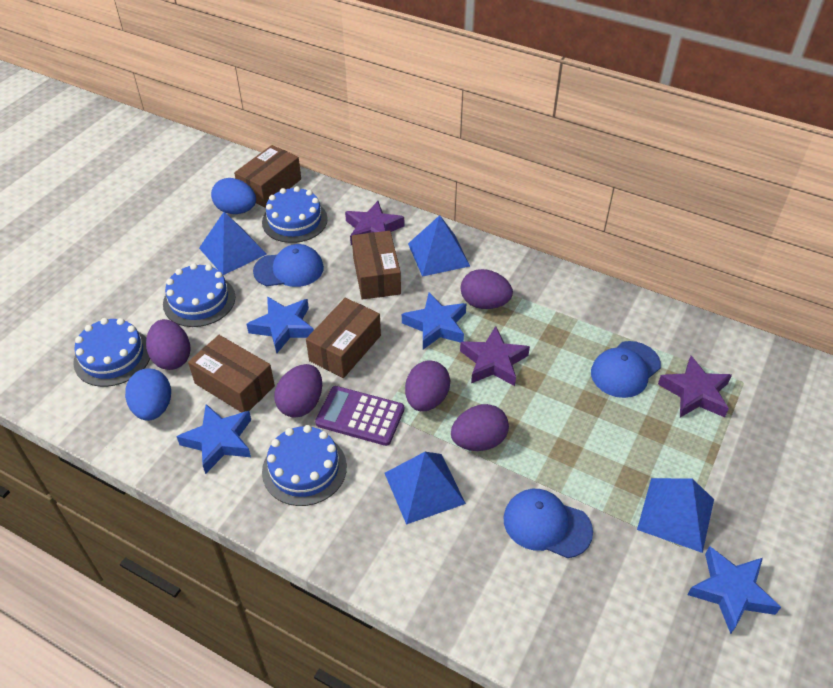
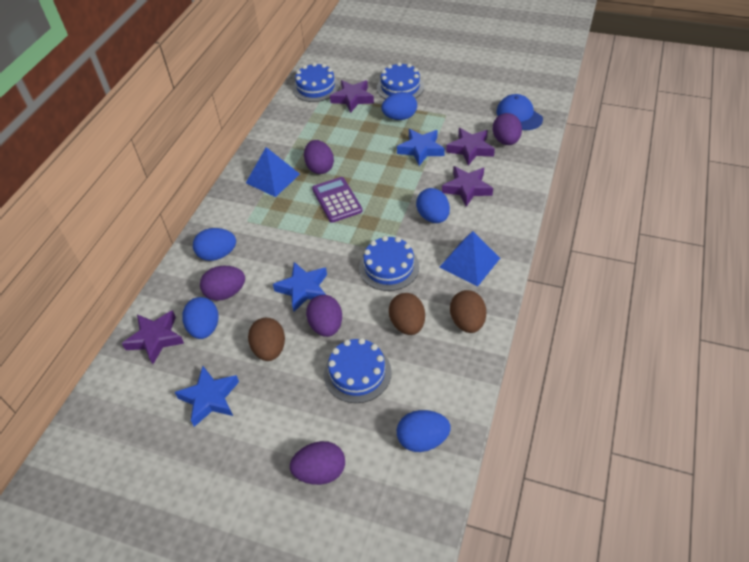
blue cap: [253,244,324,287] [503,489,593,558] [591,341,661,398] = 3 -> [497,94,543,130] = 1
blue egg: [125,368,171,421] [211,178,256,214] = 2 -> [182,297,219,339] [193,228,236,261] [381,92,417,120] [397,410,451,452] [416,188,450,223] = 5
blue pyramid: [199,212,266,275] [385,452,466,525] [408,215,470,277] [637,478,714,553] = 4 -> [246,147,300,197] [440,231,500,287] = 2
blue star: [176,404,251,474] [247,296,314,353] [402,293,466,349] [687,546,781,634] = 4 -> [175,366,239,427] [273,262,327,312] [397,129,445,166] = 3
brown box: [188,335,275,413] [234,145,301,208] [306,298,381,378] [352,231,401,300] = 4 -> none = 0
brown egg: none = 0 -> [248,318,285,361] [389,293,425,335] [450,290,486,333] = 3
purple star: [345,201,404,245] [460,326,530,386] [658,356,732,417] = 3 -> [122,310,184,364] [330,80,374,113] [442,166,493,207] [446,128,495,166] = 4

